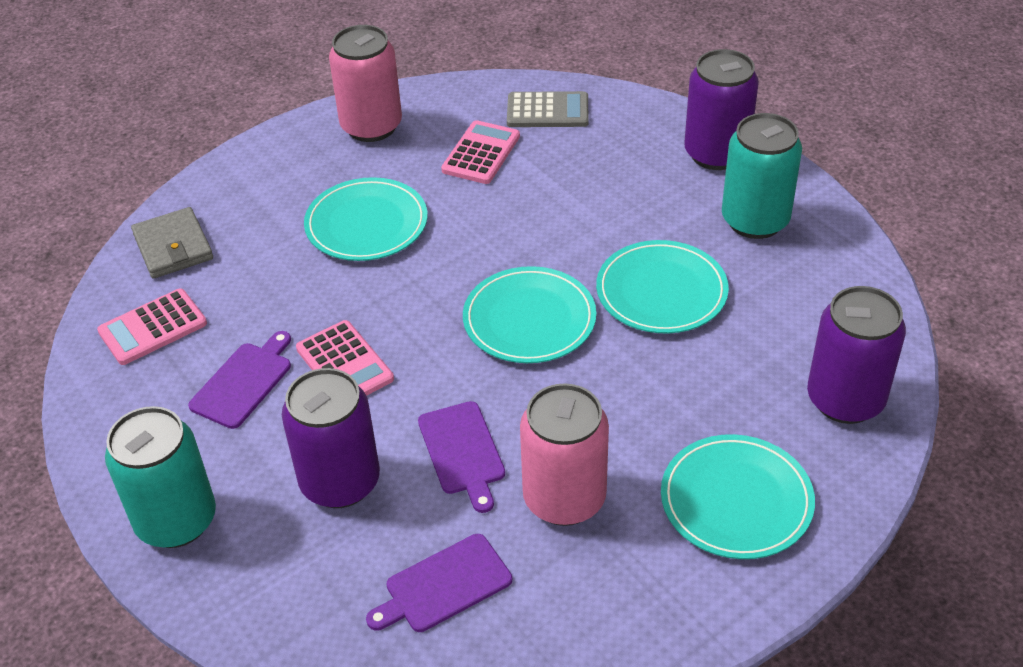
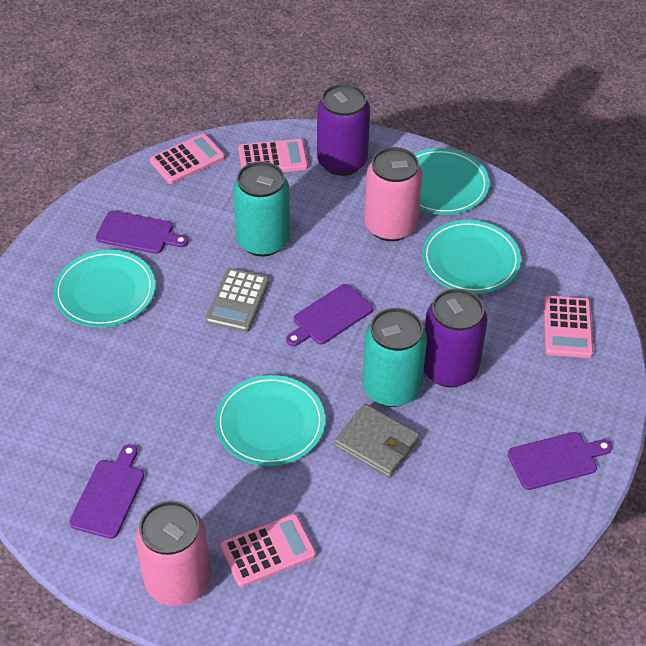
pink calculator: [97,289,207,365] [296,320,394,396] [441,120,520,184] = 3 -> [150,133,225,184] [220,514,316,587] [238,139,308,172] [544,296,593,358] = 4
purple can: [282,368,380,508] [684,49,759,170] [807,286,906,424] = 3 -> [317,84,370,176] [424,288,487,387] = 2
purple cutting board: [188,331,291,429] [366,534,512,632] [418,401,505,513] = 3 -> [69,444,144,539] [96,210,188,254] [286,284,373,346] [508,432,612,490] = 4

